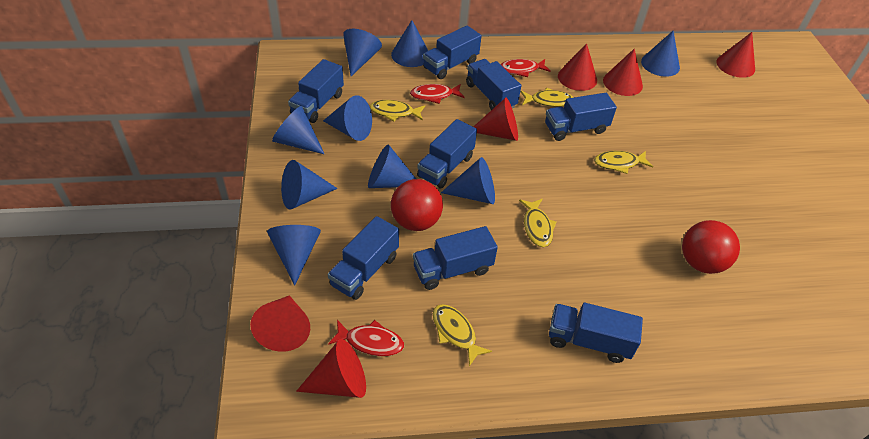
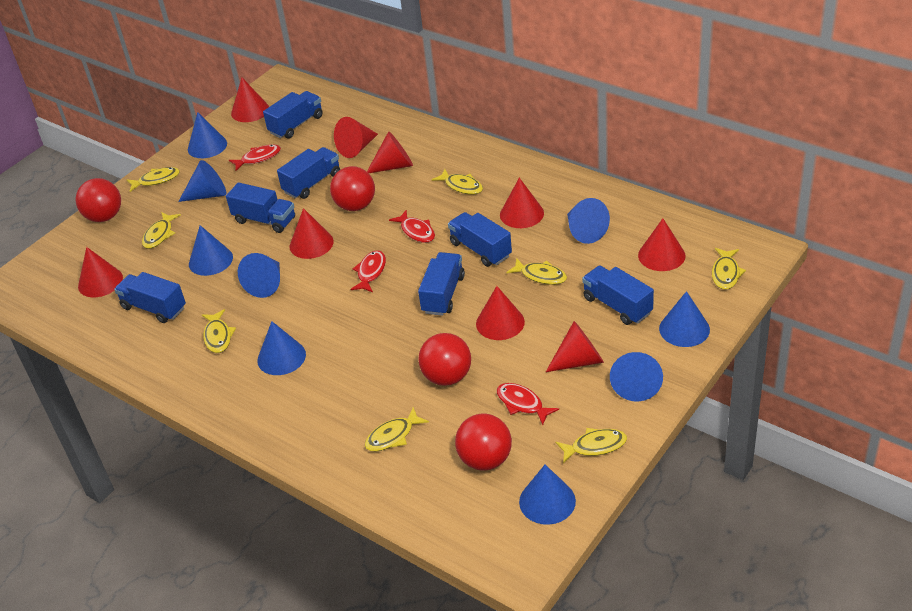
blue truck: [288,59,344,123] [328,216,399,300] [413,226,498,290] [417,119,477,189] [423,26,482,79] [466,59,521,110] [545,93,617,141] [549,303,643,363] = 8 -> [114,272,186,323] [226,182,295,233] [263,91,323,139] [277,147,340,199] [418,252,465,316] [448,212,512,267] [582,265,654,325] = 7
red ball: [391,179,443,231] [682,220,740,274] = 2 -> [76,178,121,222] [330,166,375,211] [418,333,471,386] [455,414,512,471] = 4
red cone: [250,295,310,352] [296,339,366,398] [473,98,518,141] [558,43,597,91] [603,49,643,96] [716,32,755,78] = 6 -> [78,247,123,297] [231,78,269,122] [290,208,334,259] [334,117,378,158] [367,131,413,173] [476,286,525,340] [500,178,544,228] [546,321,604,372] [638,218,685,271] = 9
red fish: [328,320,404,356] [410,84,465,104] [500,59,551,77] = 3 -> [229,144,281,171] [350,250,386,293] [389,210,435,243] [497,383,559,425] = 4
yellow fish: [369,100,425,121] [433,304,492,366] [519,199,557,247] [521,88,573,107] [594,151,653,174] = 5 -> [127,167,180,192] [142,212,181,249] [202,309,236,353] [365,407,429,452] [432,169,483,195] [506,258,567,285] [556,428,627,463] [712,248,746,290] = 8

